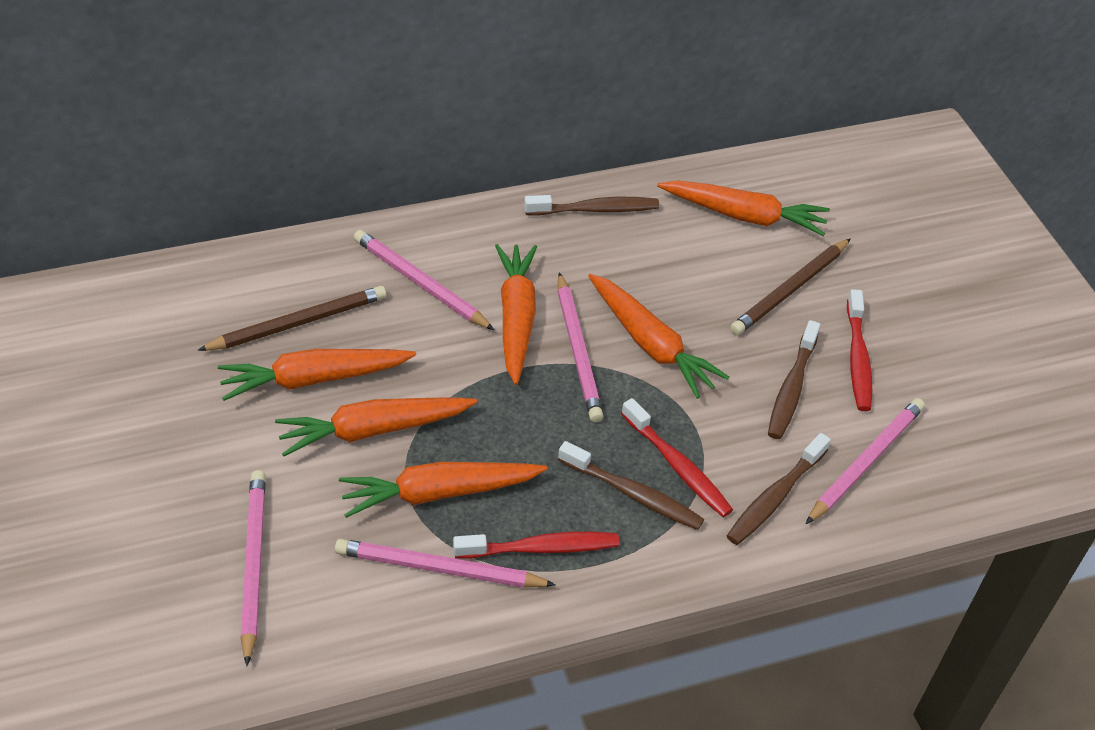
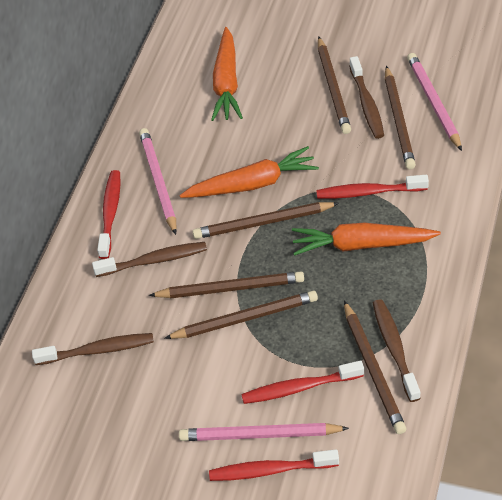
brown pencil: [197,286,386,351] [730,238,851,335] = 2 -> [149,271,304,298] [164,291,318,339] [192,202,339,239] [318,36,351,134] [344,301,407,434] [385,66,416,170] = 6
orange carrot: [218,349,416,401] [275,397,477,456] [339,462,548,518] [495,244,537,385] [588,274,729,399] [657,180,830,236] = 6 -> [179,146,319,198] [211,27,243,121] [292,223,441,256] = 3
pink pencil: [241,470,266,666] [335,539,556,588] [354,230,494,330] [558,272,603,422] [806,398,925,524] = 5 -> [139,128,177,235] [179,423,349,441] [407,53,462,151] = 3
red toothbrush: [453,532,619,559] [621,398,733,517] [847,289,872,411] = 3 -> [97,170,121,259] [209,449,339,481] [241,361,364,404] [316,175,429,199] = 4

